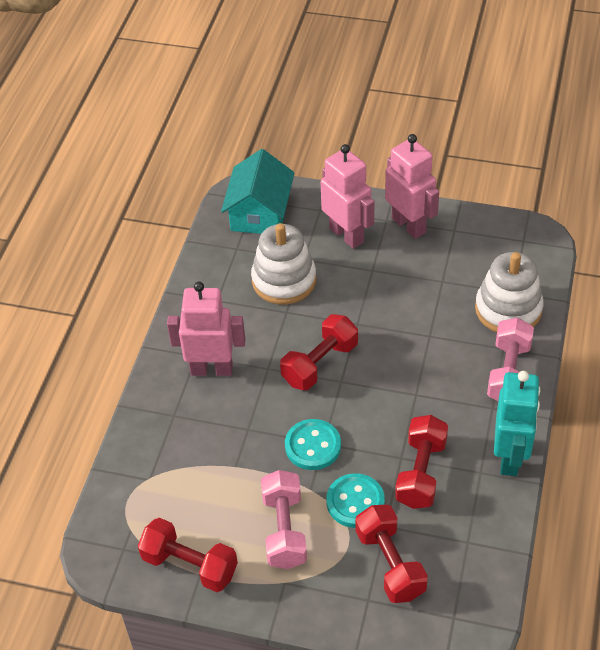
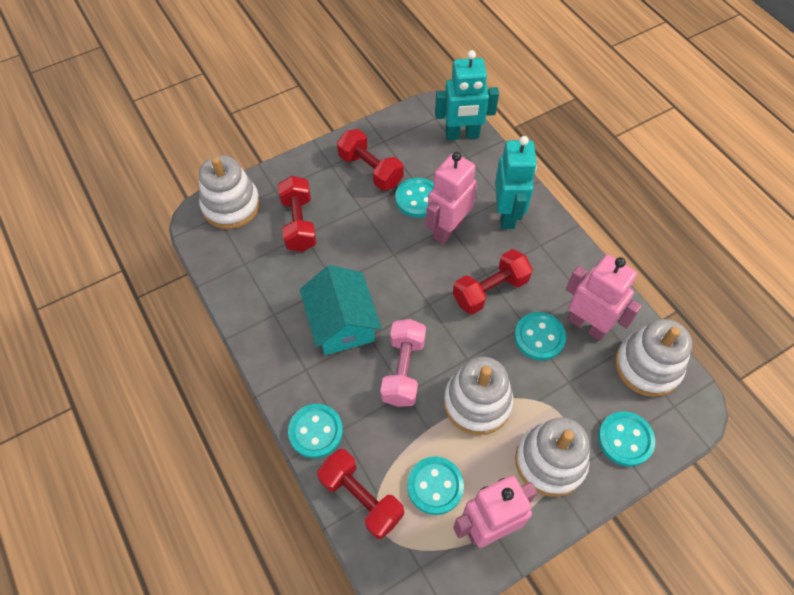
pink dumbbell: [261,470,307,569] [487,317,534,401] = 2 -> [381,319,426,407] = 1
turquoise button: [285,419,341,470] [326,473,385,528] = 2 -> [288,404,343,458] [395,178,434,218] [407,457,464,515] [514,312,566,361] [598,411,655,467] = 5
turquoise robot: [494,371,541,476] = 1 -> [435,50,499,140] [495,136,537,229] = 2
white stacking toy: [251,223,316,305] [475,252,544,332] = 2 -> [199,156,260,229] [444,357,513,435] [515,417,590,497] [615,319,692,397] = 4

